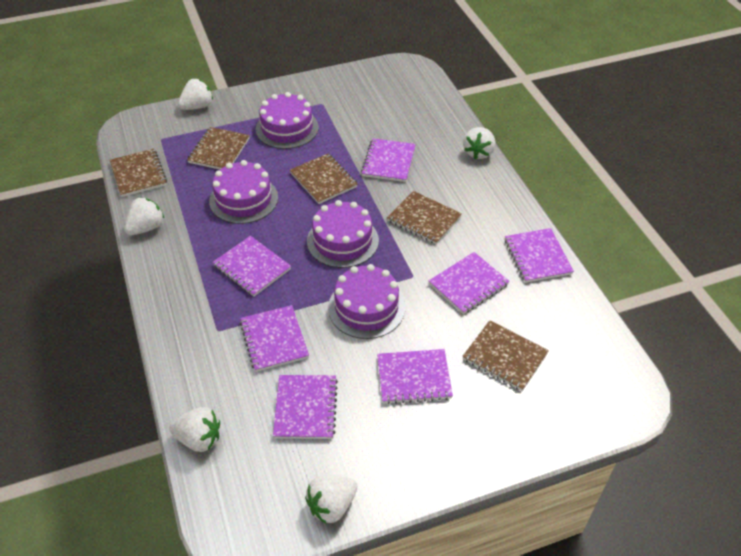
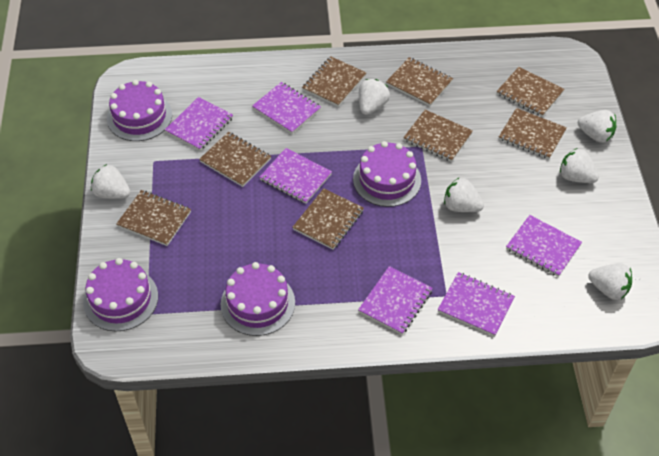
brown notebook: [110,149,167,197] [187,127,250,170] [290,154,357,204] [387,191,462,244] [462,320,549,391] = 5 -> [116,190,191,246] [199,132,271,187] [293,188,364,250] [302,56,366,107] [386,57,453,106] [403,110,473,162] [497,67,564,117] [499,108,567,159] = 8
purple notebook: [213,236,291,297] [240,305,309,372] [273,375,338,439] [361,138,416,182] [377,349,453,404] [429,252,510,314] [505,228,574,283] = 7 -> [165,97,233,151] [252,82,321,134] [259,148,332,204] [358,266,433,335] [438,272,515,337] [506,215,582,277] = 6
white strawberry: [124,197,164,235] [169,407,220,452] [178,79,213,110] [305,476,357,524] [463,127,496,159] = 5 -> [91,164,130,199] [359,79,390,115] [444,177,484,212] [560,148,599,183] [578,110,616,143] [588,263,632,300] = 6

